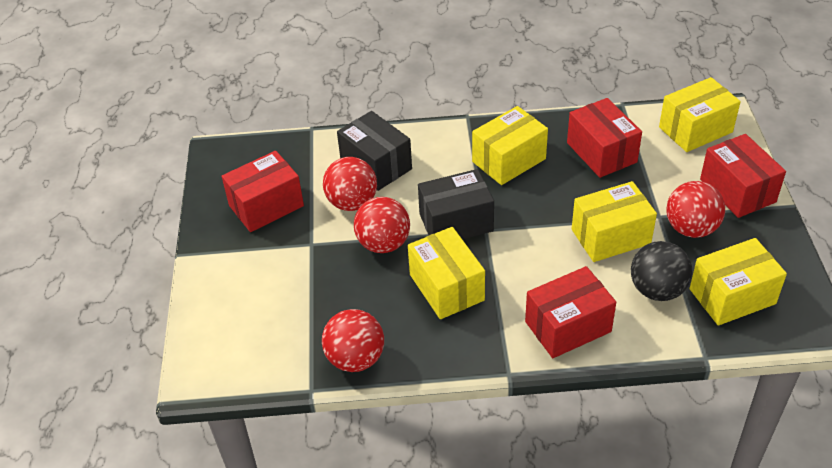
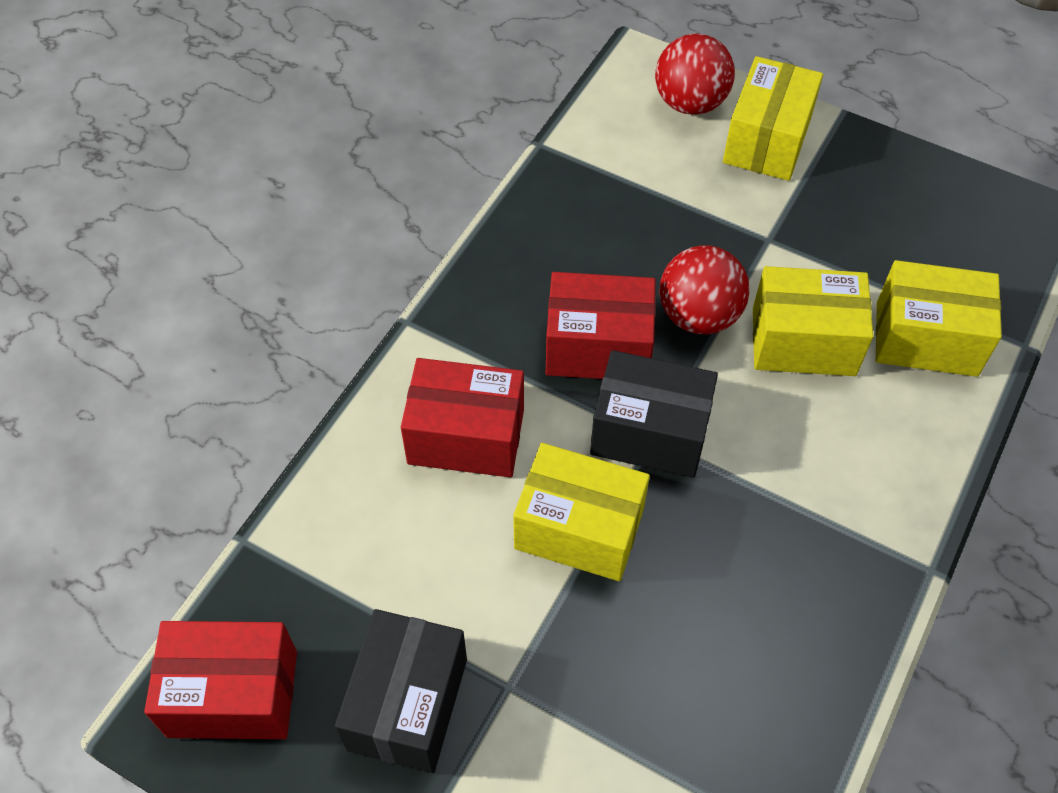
black ball: [631,241,692,301] = 1 -> none = 0
red ball: [322,309,384,372] [323,157,377,211] [354,197,410,253] [666,181,725,238] = 4 -> [655,33,735,115] [660,245,750,334] = 2
red box: [222,151,304,232] [525,266,616,358] [567,98,642,178] [700,134,786,218] = 4 -> [144,621,297,739] [401,358,524,478] [546,272,656,379] = 3
yellow box: [408,227,485,319] [472,106,548,185] [572,181,657,262] [659,77,741,152] [689,238,787,326] = 5 -> [513,443,650,581] [723,56,823,181] [753,266,873,376] [876,260,1002,377] = 4

